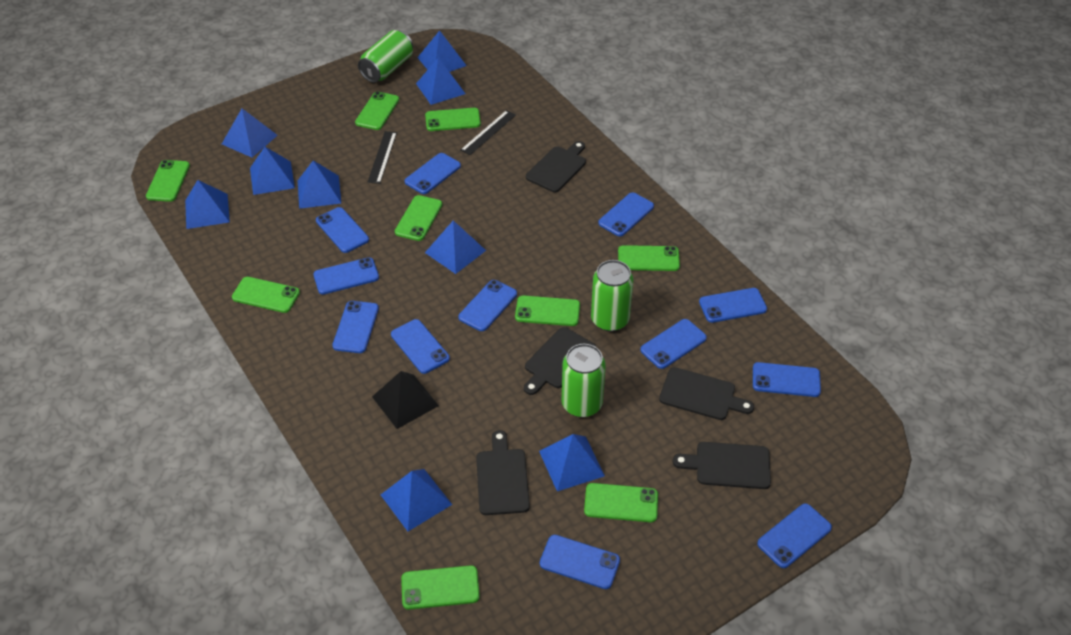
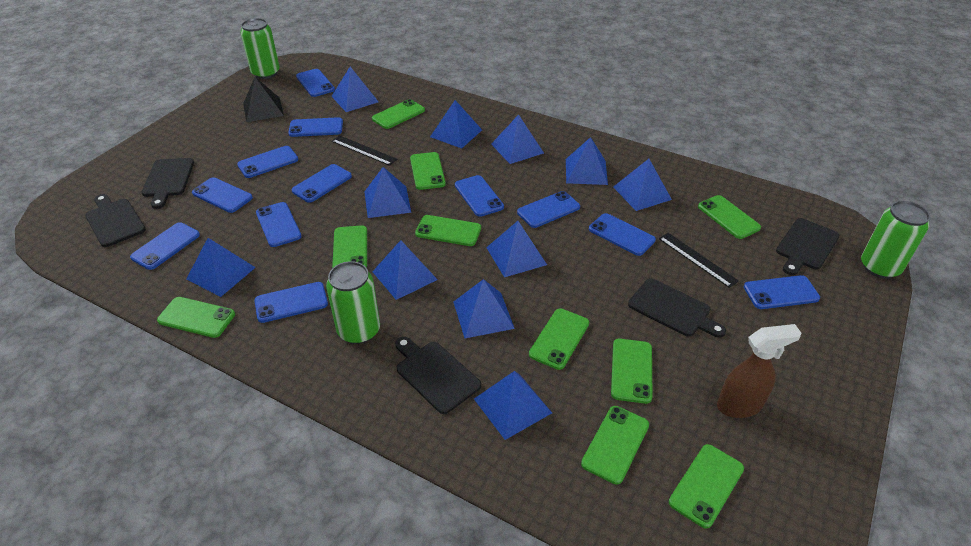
blue pyramid: [185,180,230,229] [222,109,278,157] [250,147,295,195] [298,161,342,209] [381,469,452,531] [416,58,465,105] [417,30,467,72] [425,220,486,274] [539,434,605,491] = 9 -> [186,238,256,297] [331,67,379,112] [364,167,411,218] [372,240,438,300] [430,100,482,148] [454,279,515,338] [474,371,552,440] [486,221,547,277] [491,115,544,164] [566,137,608,185] [613,159,672,211] = 11
brown spray bottle: none = 0 -> [717,324,802,418] = 1
green phone: [146,160,190,202] [232,277,300,313] [355,91,399,130] [395,195,442,241] [401,565,480,610] [425,108,481,131] [515,295,580,326] [584,483,658,522] [618,245,680,271] = 9 -> [157,297,235,338] [332,225,367,268] [372,99,425,129] [410,152,446,190] [415,215,481,246] [529,308,589,370] [581,406,649,485] [611,339,653,404] [669,444,744,529] [698,195,761,239] = 10

